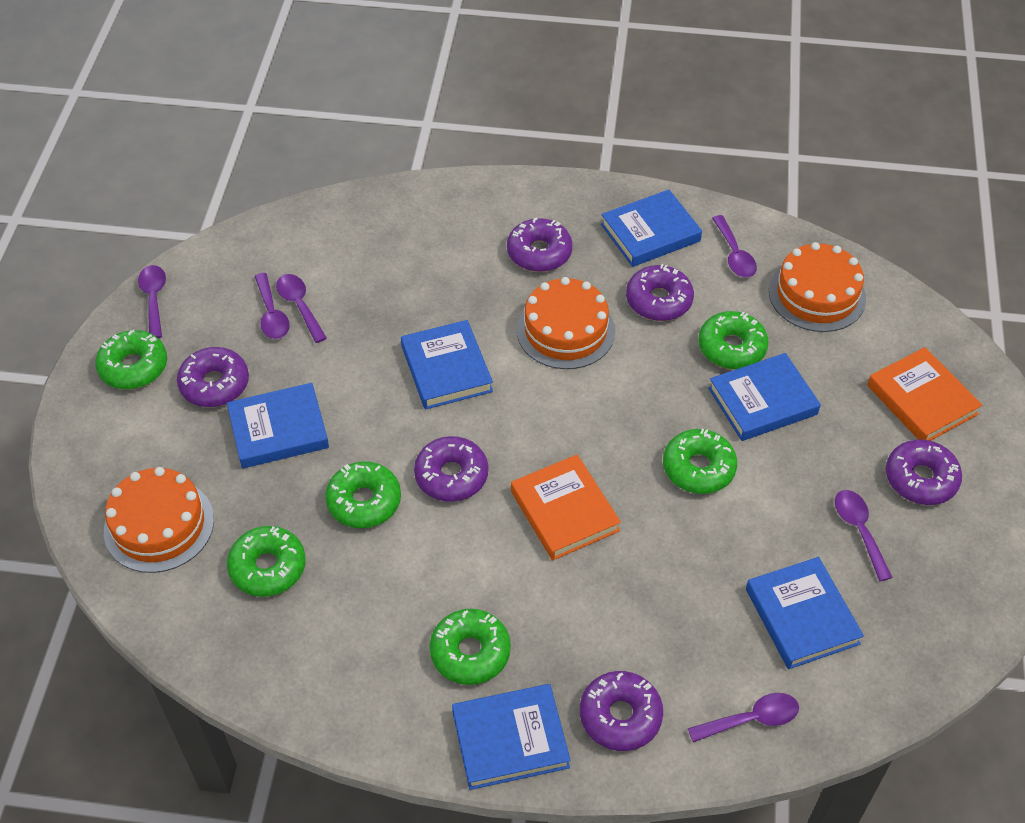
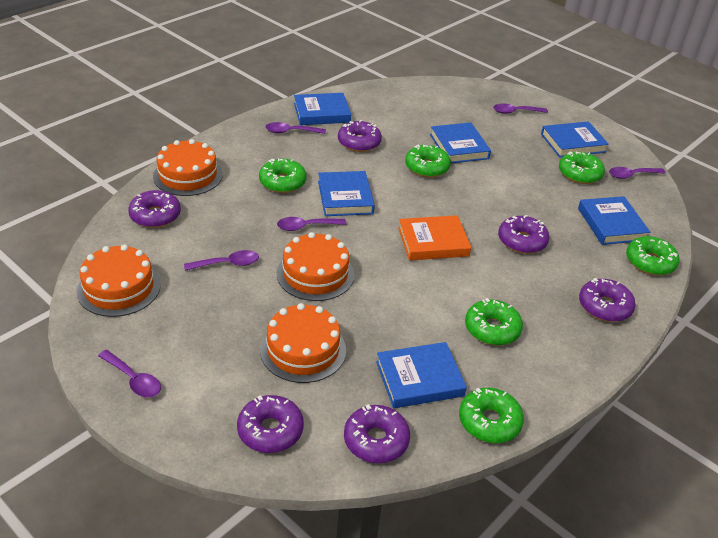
orange book: [511,454,621,560] [867,347,982,441] = 2 -> [398,215,471,261] = 1
orange cake: [104,467,214,573] [517,277,615,369] [769,242,866,332] = 3 -> [77,245,161,317] [153,139,222,196] [260,303,346,383] [277,232,354,301] = 4

